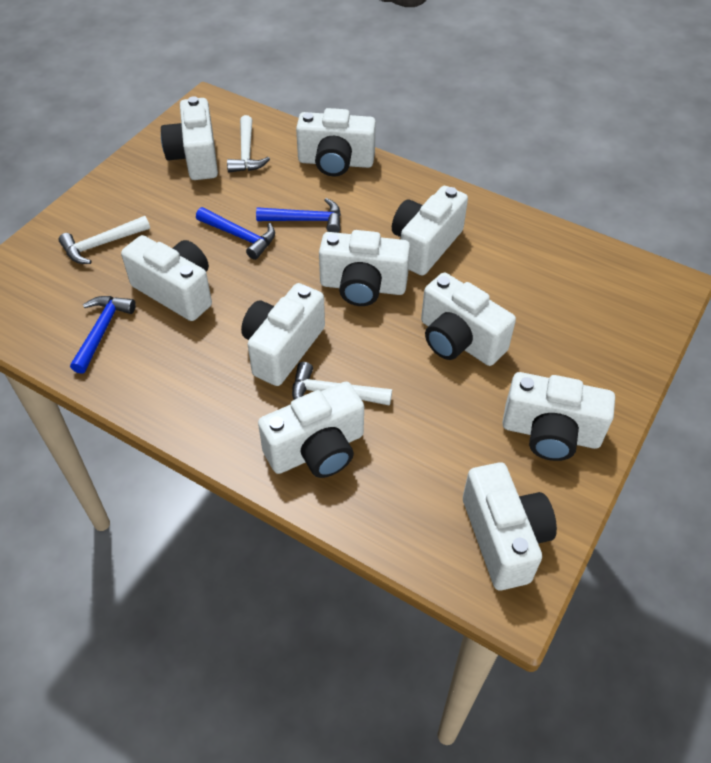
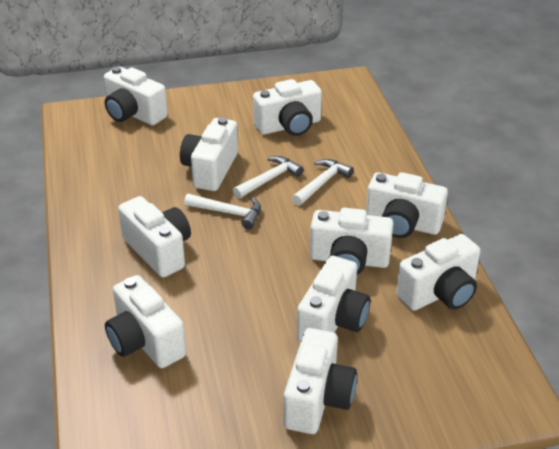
blue hammer: [70,296,136,374] [196,207,275,260] [256,198,341,233] = 3 -> none = 0

